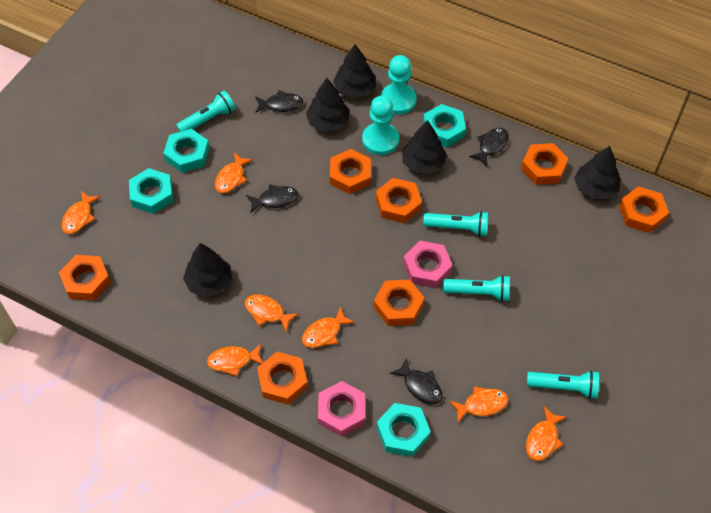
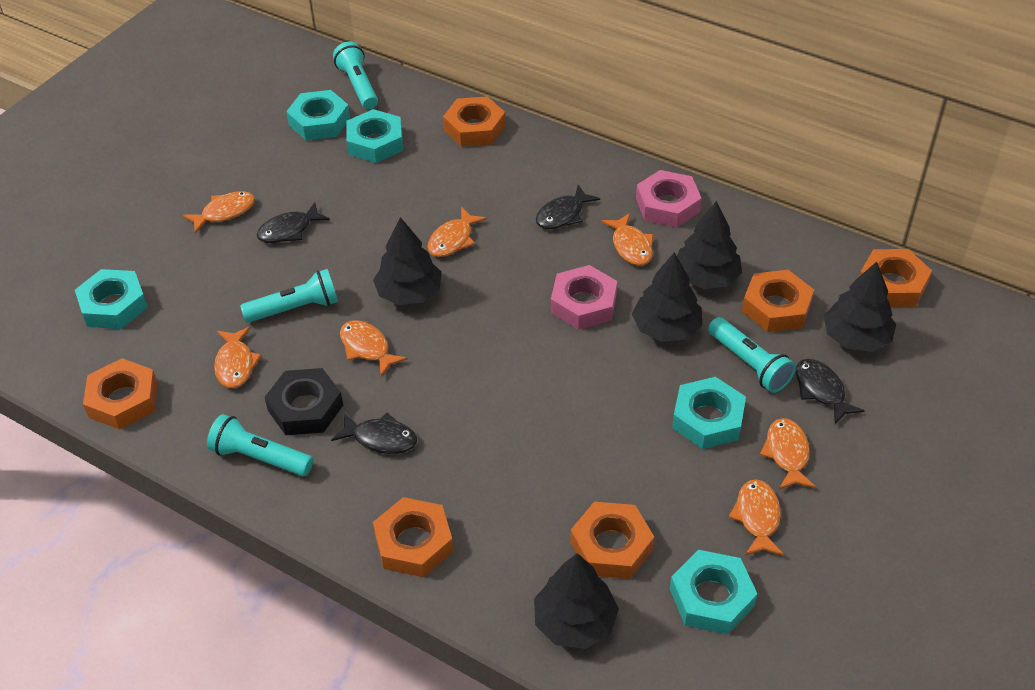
black nut: none = 0 -> [264,368,343,435] = 1
orange nut: [59,255,111,300] [257,352,308,404] [330,149,371,194] [374,279,424,326] [376,178,422,223] [521,143,569,185] [619,186,669,233] = 7 -> [83,358,158,430] [373,497,454,577] [443,96,506,147] [570,502,654,579] [742,270,814,332] [860,249,932,307] = 6
turquoise nut: [129,168,173,214] [163,129,209,173] [377,403,431,457] [423,104,466,147] = 4 -> [75,269,148,329] [286,90,350,140] [346,109,403,163] [670,550,757,634] [672,377,746,449] = 5
turquoise pawn: [362,96,399,155] [381,55,417,114] = 2 -> none = 0

